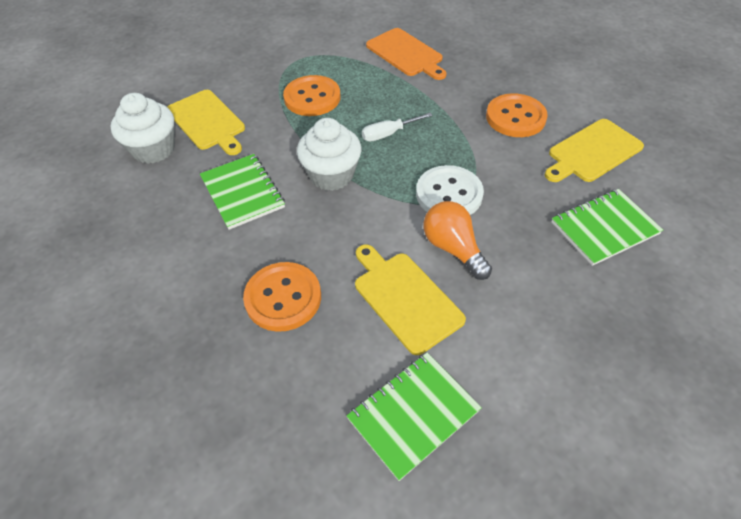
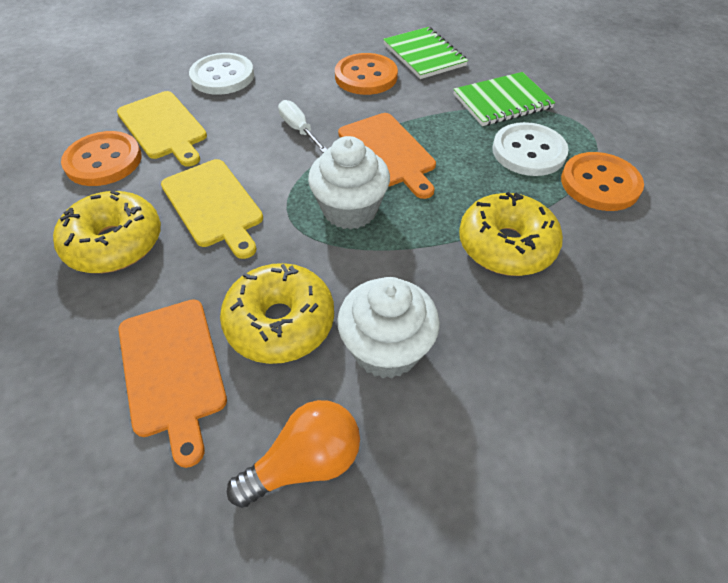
green notebook: [200,154,285,230] [346,352,482,481] [551,189,663,266] = 3 -> [383,27,468,79] [453,72,555,126] = 2
orange cutting board: [366,28,446,80] = 1 -> [118,299,227,468] [338,113,436,199] = 2
white button: [416,165,484,215] = 1 -> [189,53,254,95] [492,122,569,176] = 2
yellow cutting board: [168,90,245,155] [355,244,466,355] [545,119,644,182] = 3 -> [117,91,207,167] [161,159,263,259] = 2
yellow donut: none = 0 -> [53,190,161,273] [220,263,334,364] [459,192,563,276] = 3

